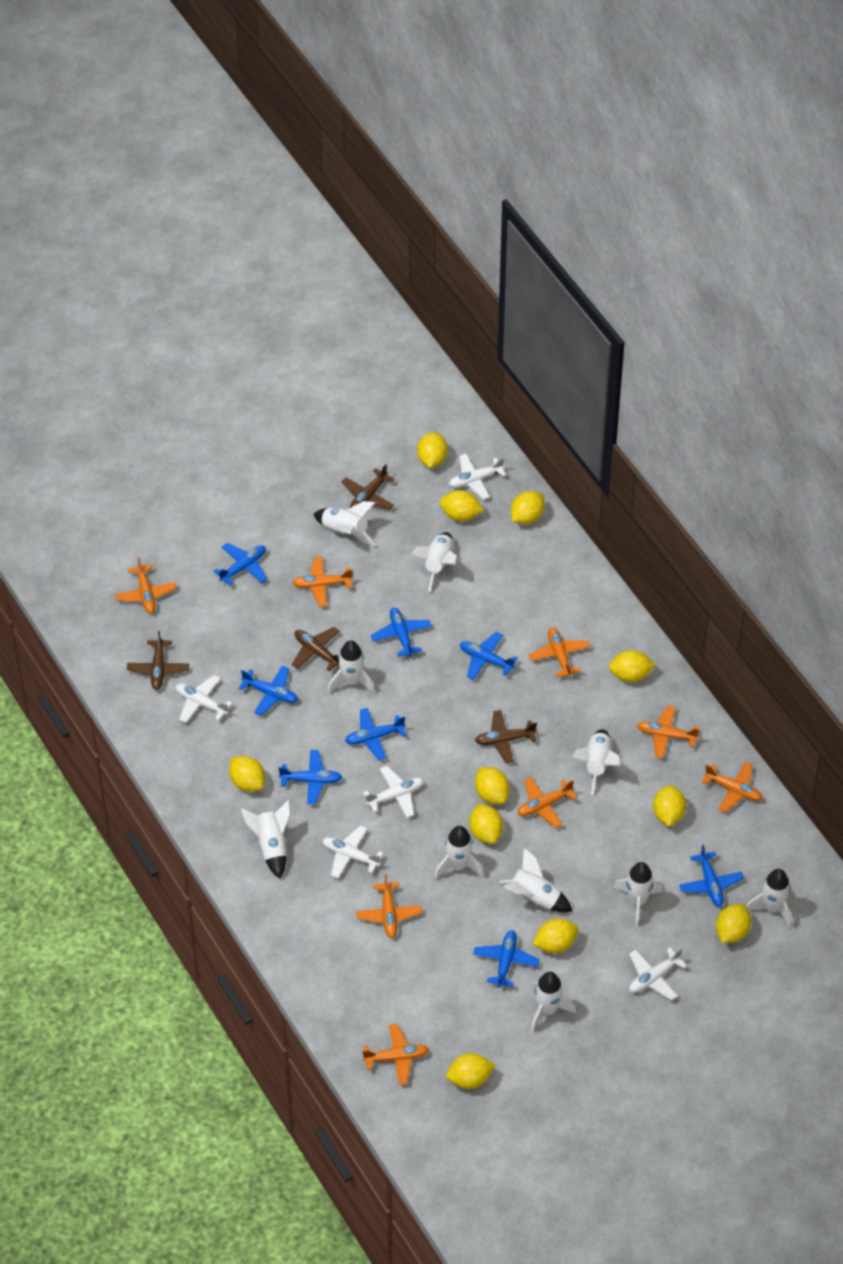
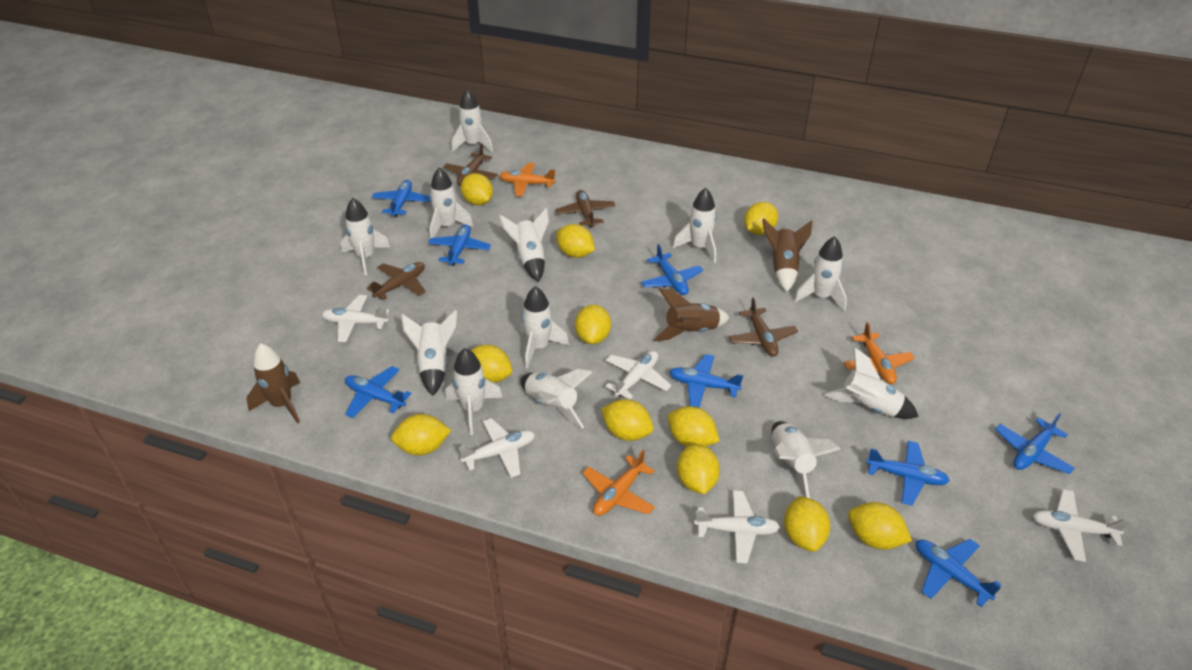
brown rocket: none = 0 -> [247,343,300,424] [654,288,730,341] [762,218,812,292] = 3
orange plane: [115,557,177,614] [293,556,353,607] [356,874,422,938] [362,1024,429,1085] [517,777,577,828] [529,627,590,678] [637,705,700,758] [702,762,763,813] = 8 -> [499,163,556,196] [582,450,655,516] [843,322,915,384] = 3
white rocket: [241,799,291,879] [313,501,376,546] [328,640,375,694] [410,532,457,592] [434,826,484,879] [499,848,572,912] [531,972,577,1032] [572,729,621,795] [613,862,663,926] [746,869,792,928] = 10 -> [341,198,391,275] [401,310,457,396] [429,167,474,238] [445,348,503,435] [451,88,493,152] [499,208,549,282] [520,286,569,368] [521,369,592,428] [673,188,717,263] [771,421,840,498] [794,236,847,312] [824,347,919,419] = 12

